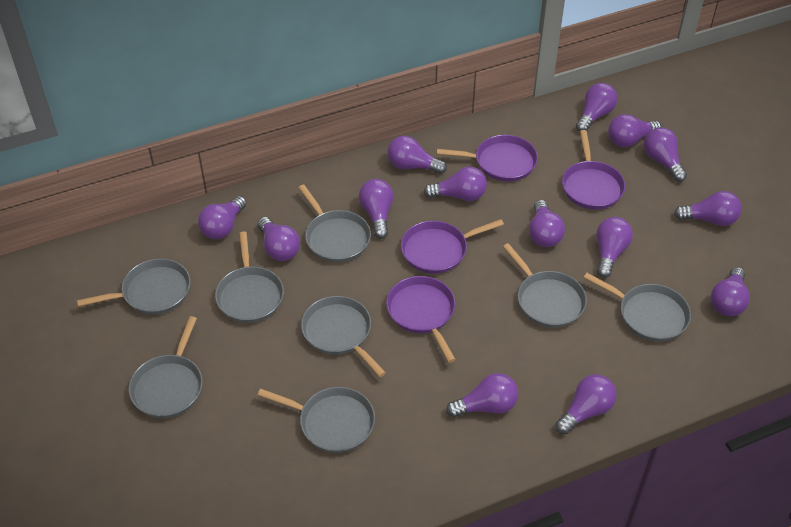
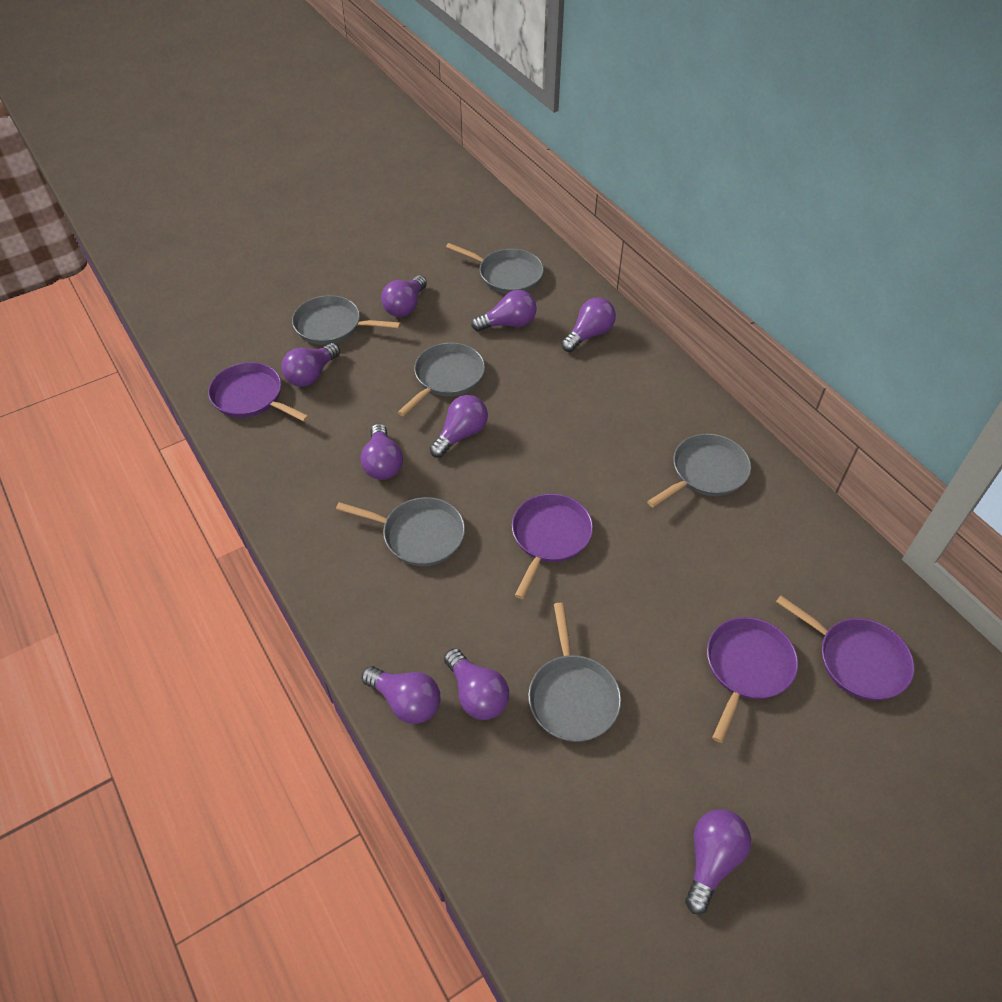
grey pan: [77,259,190,315] [129,316,203,418] [215,231,284,323] [258,387,375,453] [298,185,371,262] [301,296,386,377] [503,243,587,328] [584,273,691,342] = 8 -> [292,295,401,345] [336,497,465,566] [398,343,485,416] [446,243,544,294] [528,603,621,742] [647,434,751,507] = 6
purple light bulb: [198,196,247,239] [258,217,300,261] [359,179,393,239] [387,136,447,174] [424,167,487,201] [446,373,518,417] [529,200,565,247] [555,374,617,435] [576,83,617,132] [596,217,633,278] [608,114,662,147] [644,127,687,182] [674,191,742,226] [711,267,750,316] = 14 -> [281,343,340,387] [361,424,403,480] [361,666,440,724] [381,275,427,317] [430,395,488,458] [444,648,509,720] [471,290,537,331] [561,297,616,352] [685,809,751,914] = 9

